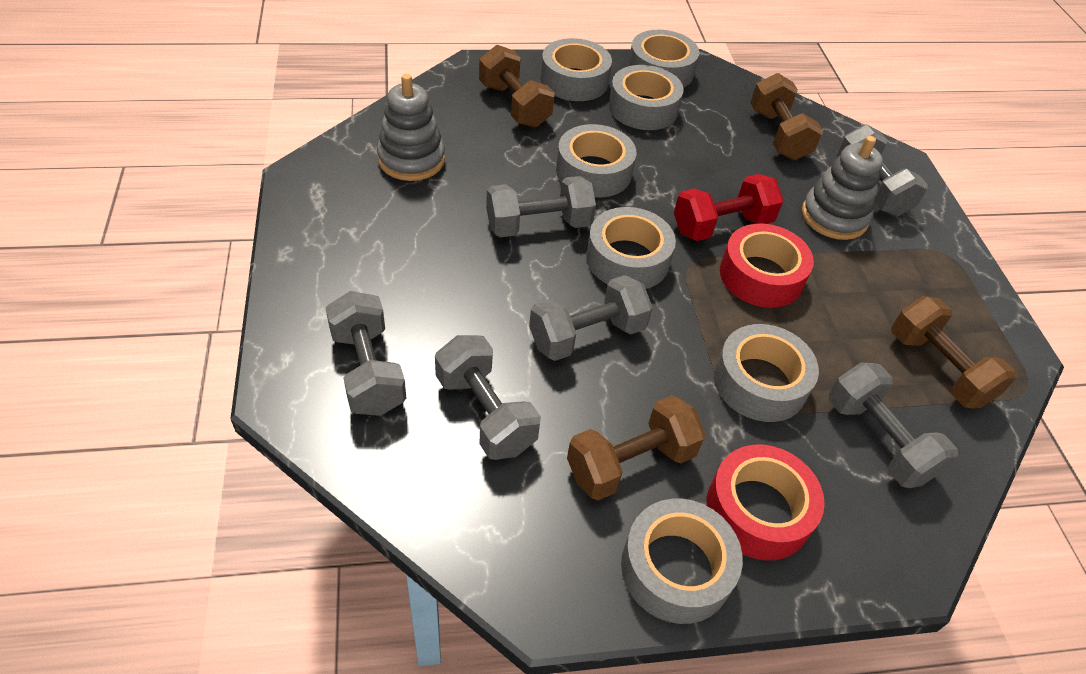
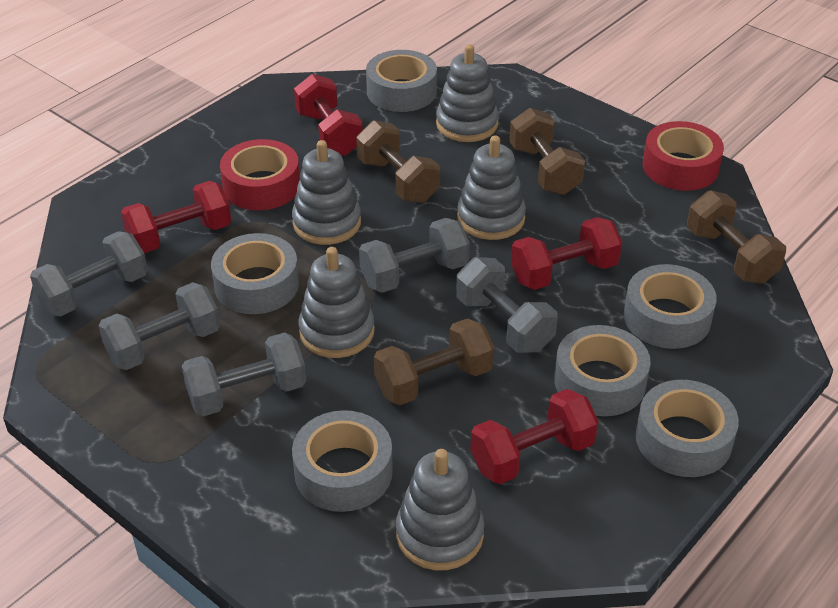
grey dumbbell: [326,291,406,416] [435,335,541,460] [486,176,596,237] [529,275,653,361] [829,362,958,488] [837,124,928,216] = 6 -> [30,231,148,317] [98,282,220,370] [182,333,306,417] [359,218,470,293] [456,257,558,353] = 5
grey stacking toy: [377,74,445,181] [802,136,883,240] = 2 -> [292,140,361,245] [298,247,375,358] [396,449,485,570] [436,44,499,142] [457,136,526,240] = 5
grey tape: [541,38,612,101] [556,124,636,198] [586,207,676,289] [609,65,684,130] [621,499,743,624] [628,30,699,88] [714,324,819,422] = 7 -> [211,233,299,314] [292,410,393,512] [366,50,437,112] [554,325,651,416] [624,264,717,349] [636,380,739,477] = 6
red dumbbell: [674,174,784,241] = 1 -> [121,181,231,253] [294,74,363,156] [470,389,599,484] [511,217,622,290] = 4

